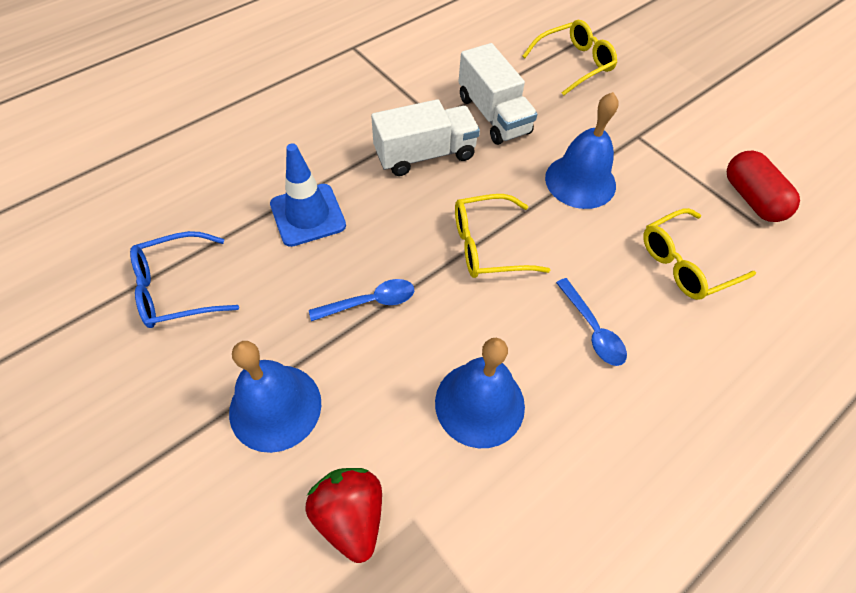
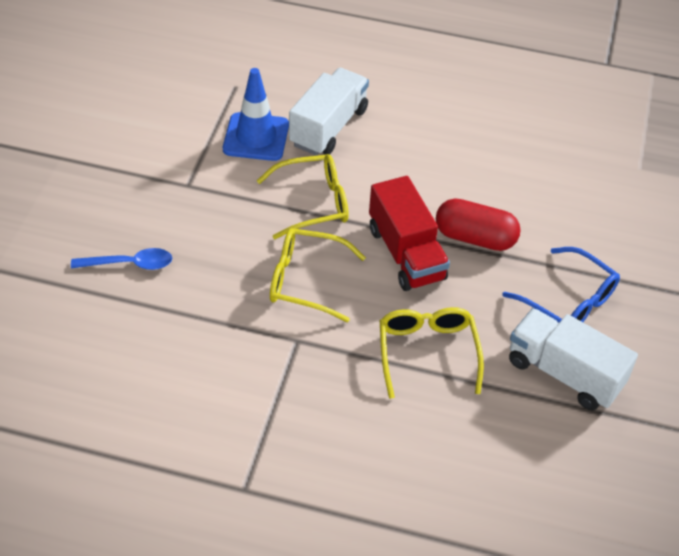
blue bell: [229,341,321,453] [435,338,525,448] [545,92,619,209] = 3 -> none = 0
blue spoon: [309,279,414,321] [556,278,627,366] = 2 -> [71,248,172,270] = 1
red strawberry: [306,468,382,563] = 1 -> none = 0
red truck: none = 0 -> [369,176,450,291] = 1

